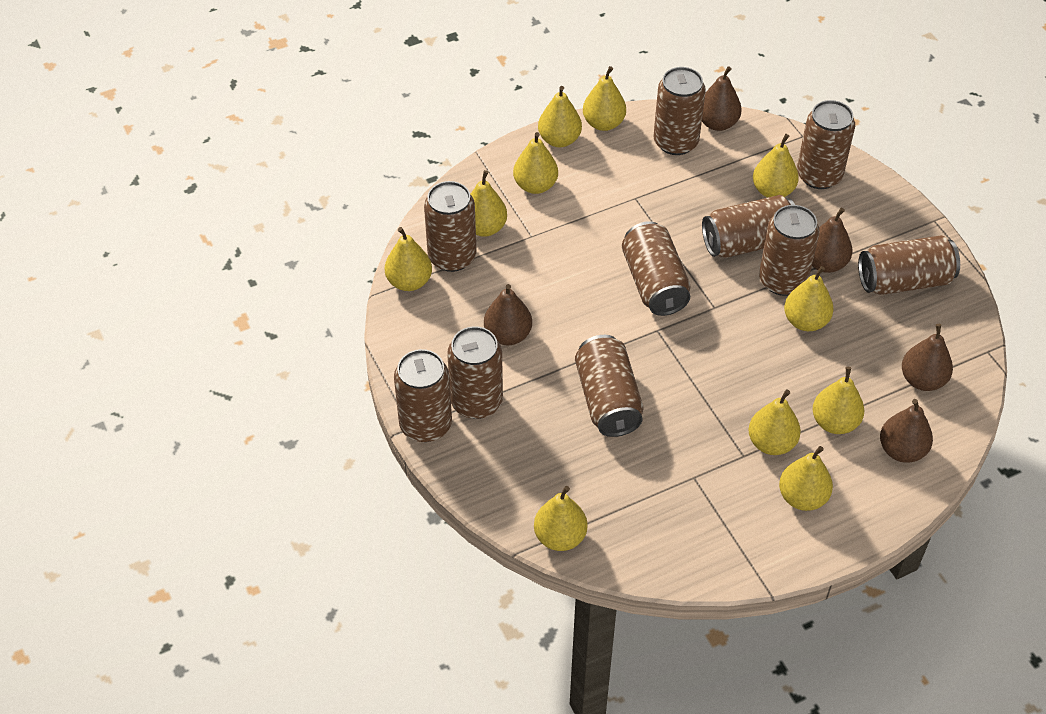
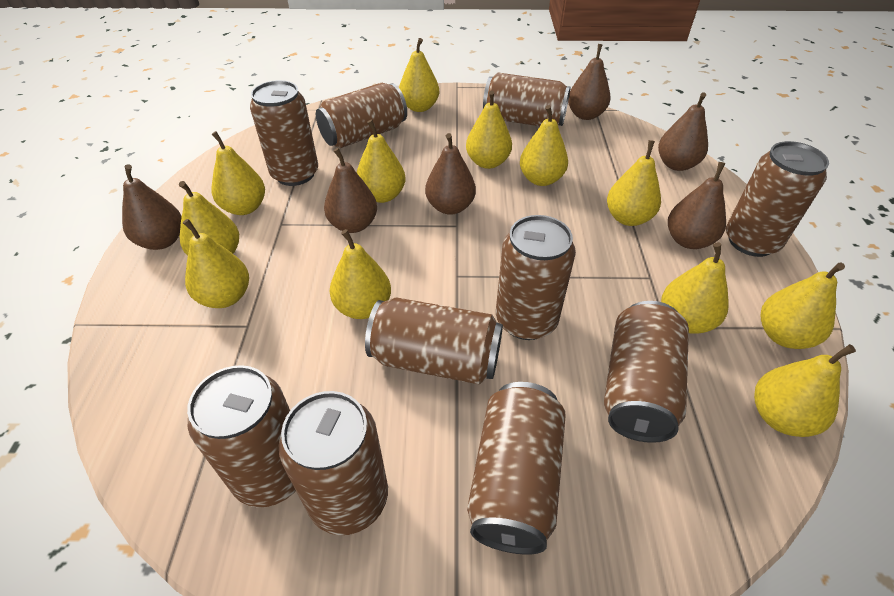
brown pear: [484,284,532,345] [702,66,742,131] [812,208,852,273] [880,399,933,463] [902,324,953,391] = 5 -> [122,164,182,250] [324,148,377,233] [425,133,476,215] [568,44,611,120] [658,92,708,171] [668,162,726,249] = 6
yellow pear: [385,227,432,291] [470,170,507,237] [513,132,558,194] [534,486,587,551] [538,86,582,147] [583,66,626,131] [748,390,801,455] [753,134,799,198] [779,446,833,511] [784,266,834,331] [812,367,864,434] = 11 -> [179,181,239,255] [183,219,249,308] [211,131,265,215] [330,229,391,319] [357,120,406,203] [399,38,439,112] [466,90,512,169] [520,105,568,186] [607,140,661,226] [661,242,729,334] [754,344,856,437] [761,263,845,349] = 12

